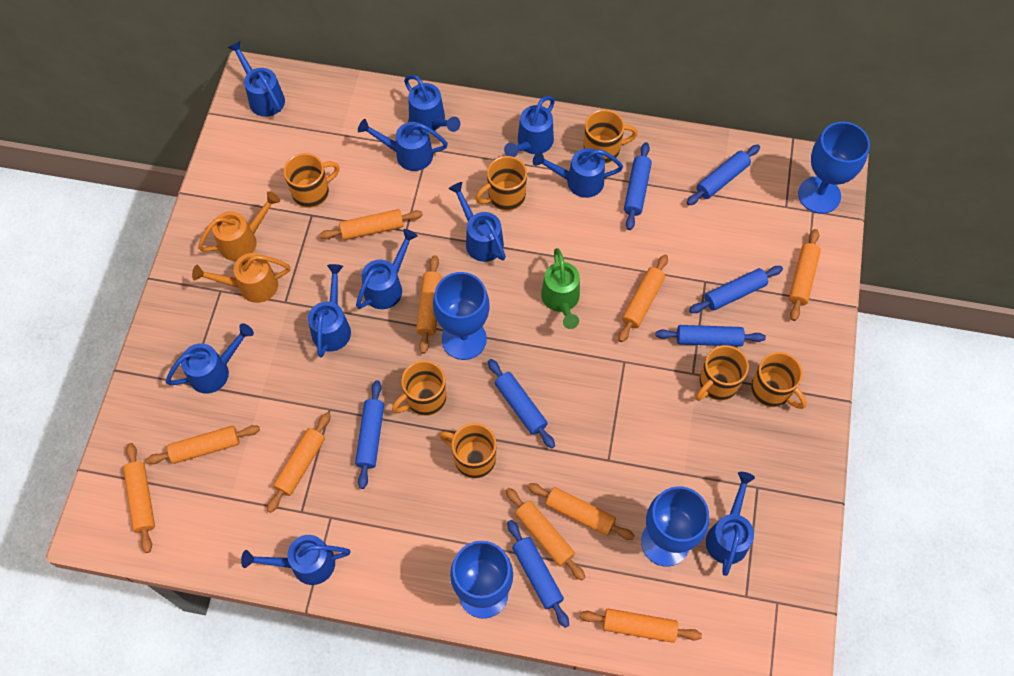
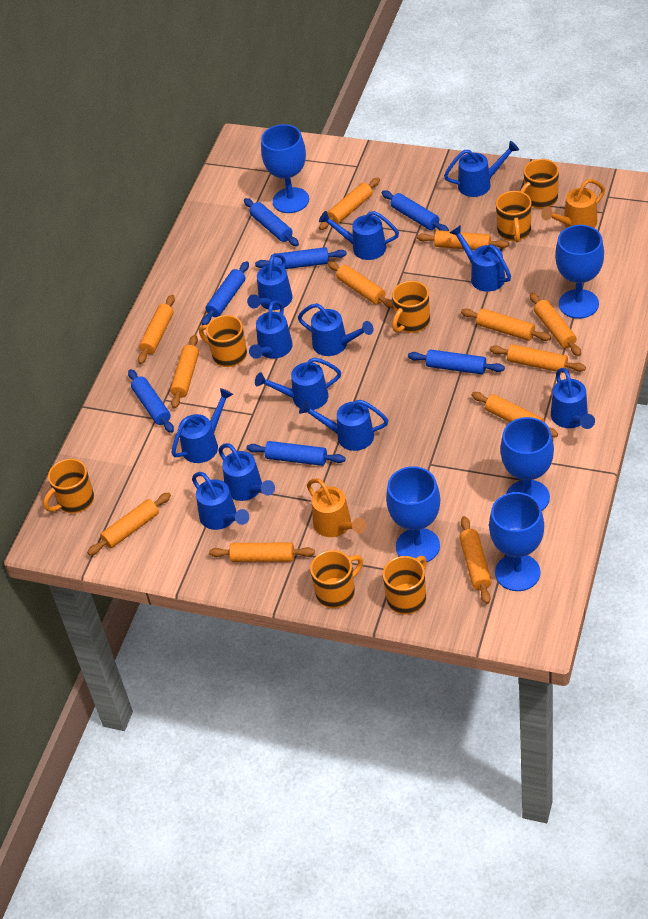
blue goblet: [433,272,490,360] [450,541,513,619] [641,486,709,567] [798,122,870,214] = 4 -> [261,124,309,213] [386,466,440,563] [489,492,544,591] [500,417,554,511] [555,225,604,319] = 5
blue watering can: [166,323,254,393] [228,41,285,117] [241,535,351,585] [308,264,351,357] [356,229,418,309] [358,119,448,171] [404,75,460,132] [449,182,506,262] [504,96,555,157] [533,148,623,198] [706,472,755,576] = 11 -> [171,388,233,463] [192,472,249,530] [218,443,275,501] [247,253,293,310] [249,301,293,359] [255,358,341,410] [298,303,373,356] [299,400,388,451] [319,211,399,260] [444,141,519,197] [450,225,511,292] [551,368,595,429] = 12
green watering can: [541,248,580,329] = 1 -> none = 0
orange rolling pin: [123,443,155,553] [146,425,260,464] [267,412,331,513] [320,209,423,240] [416,255,442,354] [506,488,585,580] [527,483,635,540] [580,609,702,643] [619,254,668,342] [789,229,821,321] = 10 -> [87,492,171,555] [138,295,175,364] [170,335,199,409] [209,543,315,562] [319,178,380,230] [327,261,394,308] [417,230,509,250] [459,516,492,604] [461,309,551,341] [472,392,558,437] [490,344,586,373] [530,293,581,356] = 12

